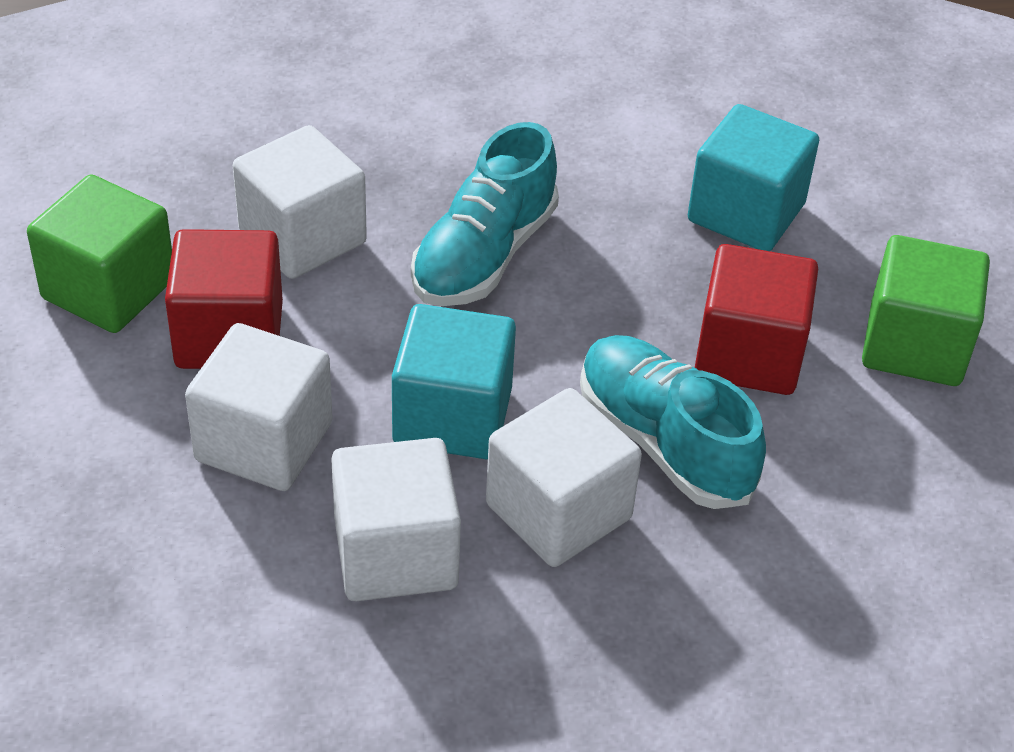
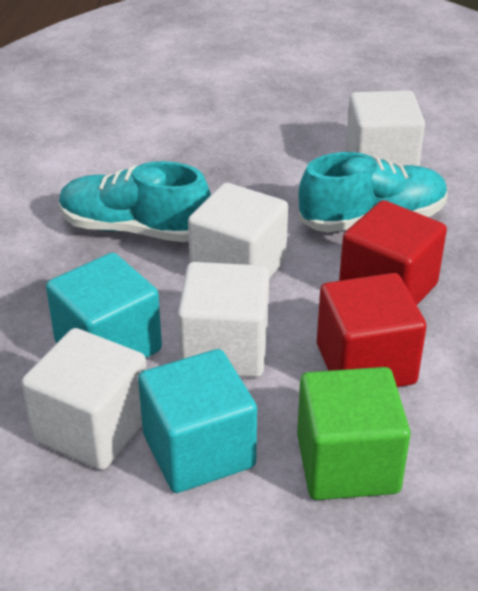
green cube: [27,174,172,333] [862,235,990,386] = 2 -> [297,367,411,500] = 1

